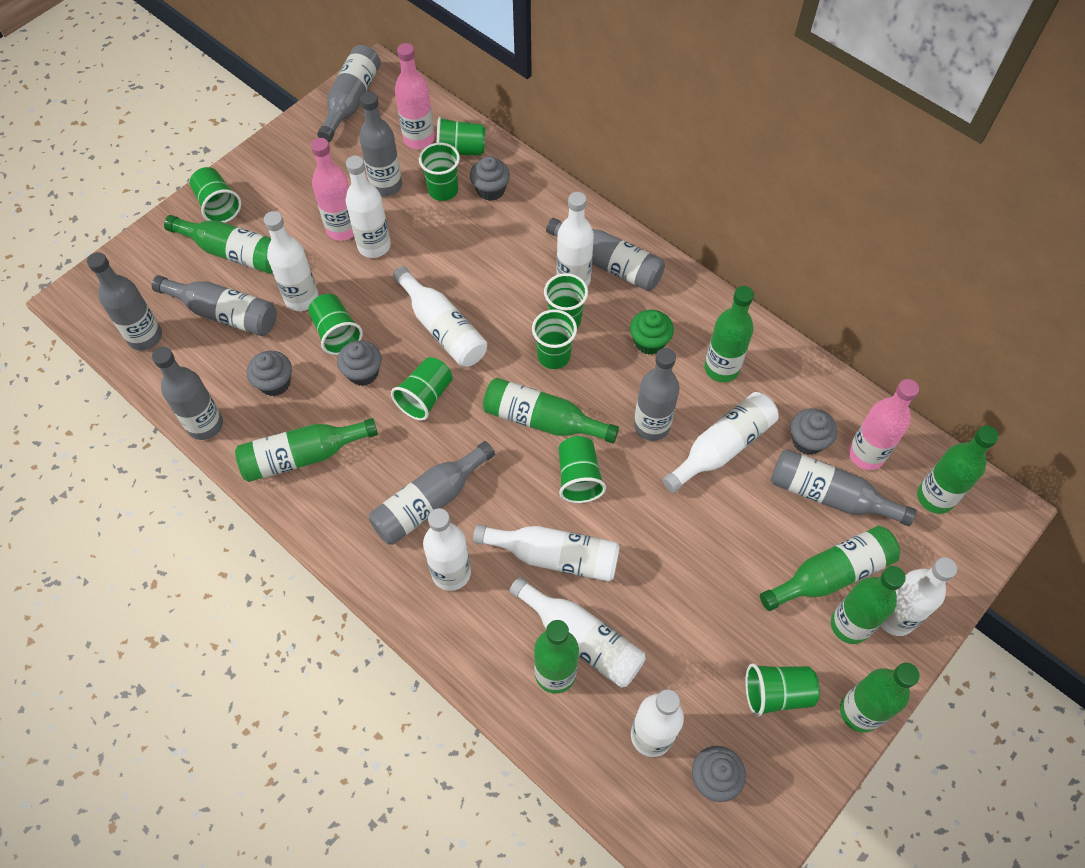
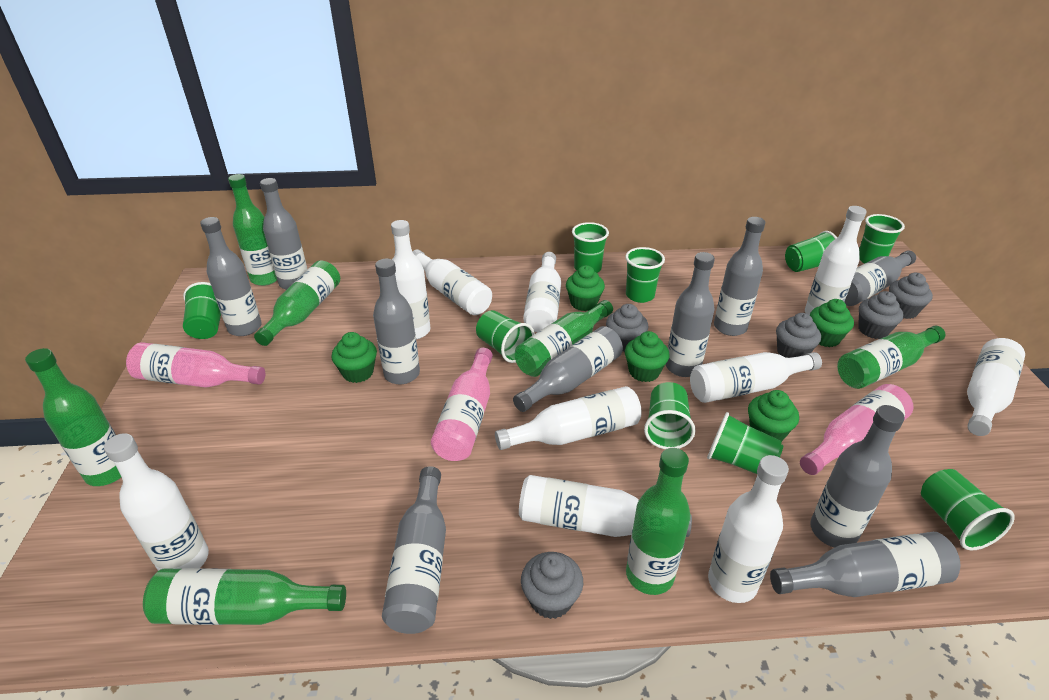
green bottle: [164,215,273,274] [235,418,378,482] [483,378,619,443] [534,620,579,694] [704,286,754,382] [760,526,900,611] [831,566,906,644] [840,663,920,733] [917,426,999,514] = 9 -> [25,348,121,486] [143,568,346,625] [228,174,277,286] [254,260,340,346] [515,300,613,377] [626,448,690,595] [837,326,945,389] = 7
green cupcake: [630,310,674,355] = 1 -> [331,332,377,383] [566,265,605,311] [625,331,669,382] [748,390,799,441] [810,299,854,347] = 5
grey bottle: [87,252,162,351] [152,275,277,336] [152,347,223,440] [317,45,381,142] [359,92,402,196] [369,441,495,545] [546,218,665,291] [634,348,680,441] [771,449,916,526] = 9 -> [200,217,262,336] [260,178,307,290] [373,259,420,384] [382,466,446,634] [513,326,623,412] [666,252,715,377] [714,217,765,336] [770,532,960,597] [810,405,905,548] [845,251,916,306] = 10

